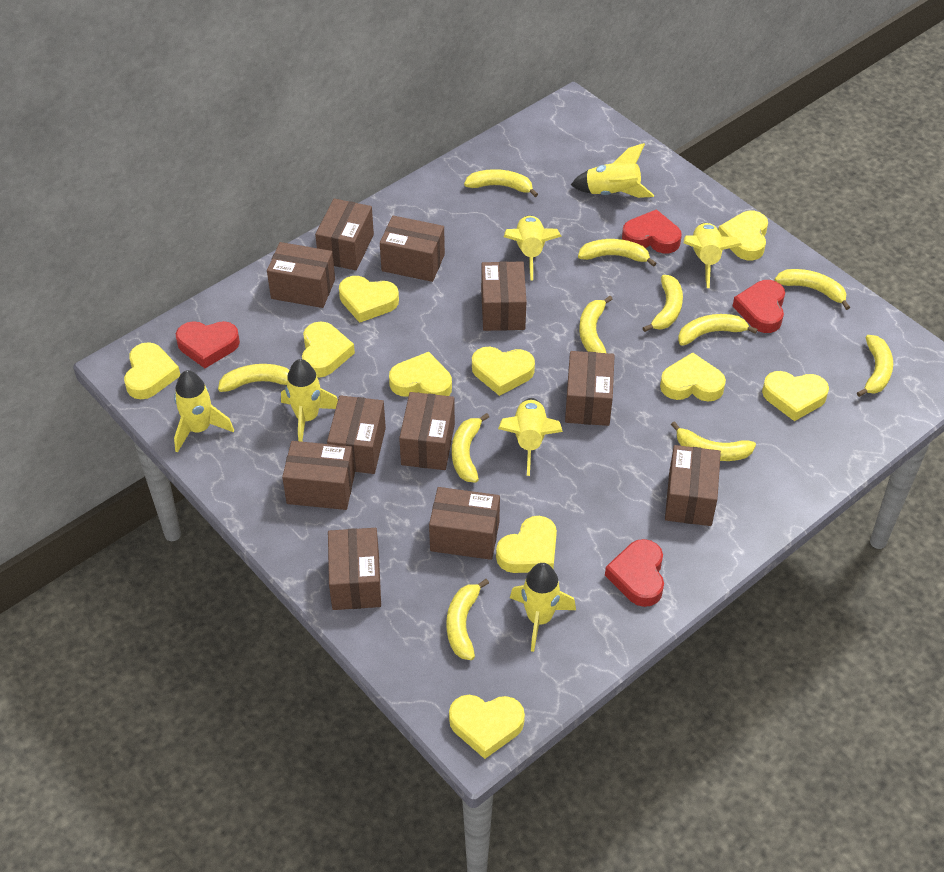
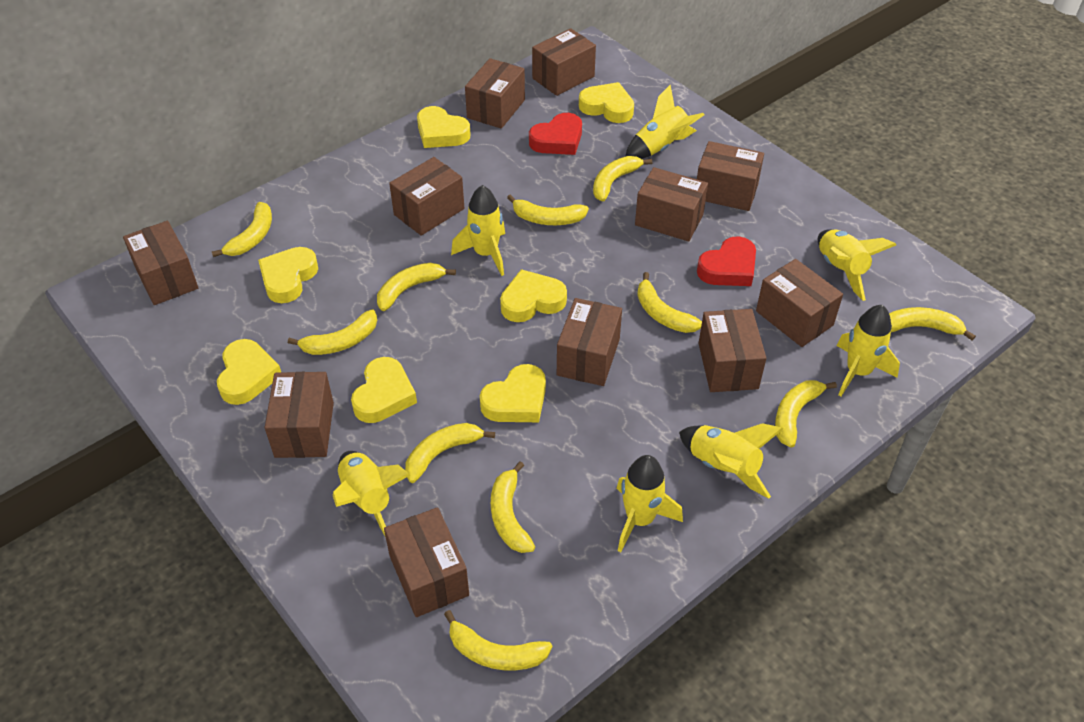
red heart: [176,321,240,368] [605,539,664,607] [622,209,682,253] [732,280,785,333] = 4 -> [529,113,582,155] [697,237,756,286] = 2
yellow heart: [124,342,180,399] [302,321,355,377] [339,276,399,323] [389,352,452,397] [449,695,525,759] [472,347,535,396] [496,516,557,573] [660,352,726,402] [718,211,768,260] [762,371,829,421] = 10 -> [217,339,281,405] [258,247,318,303] [351,357,417,423] [417,106,471,148] [480,364,546,422] [500,269,567,322] [579,82,634,123] = 7

